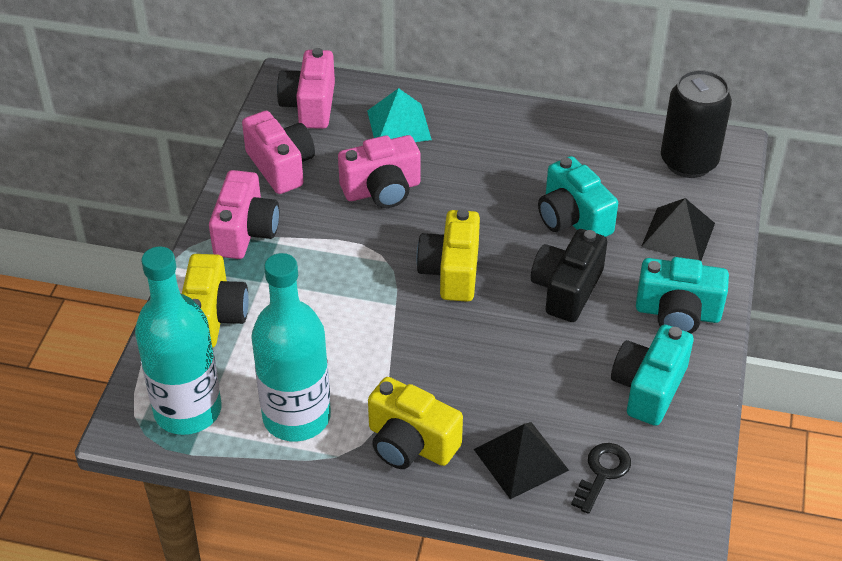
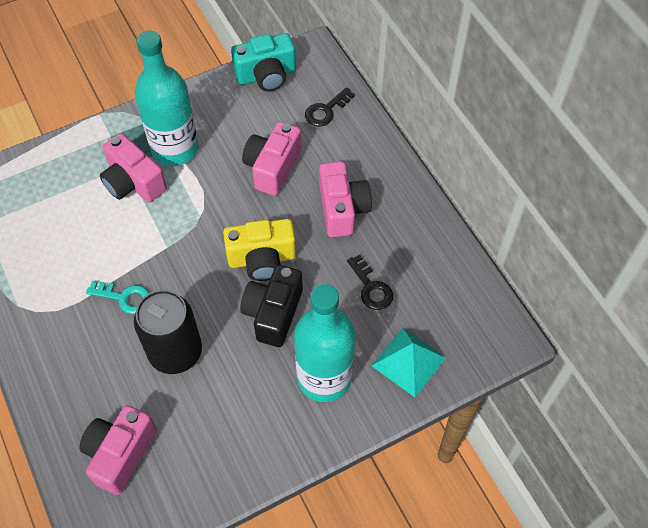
black key: [571,443,631,514] = 1 -> [305,87,355,127] [347,255,393,310] = 2
black pyramid: [474,422,569,499] [641,198,715,261] = 2 -> none = 0
turquoise camera: [538,156,618,237] [611,324,694,426] [636,257,729,334] = 3 -> [231,33,296,91] = 1
turquoise key: none = 0 -> [86,281,150,314] = 1
yellow camera: [182,254,249,348] [368,377,463,469] [416,209,480,302] = 3 -> [223,219,296,281] = 1

